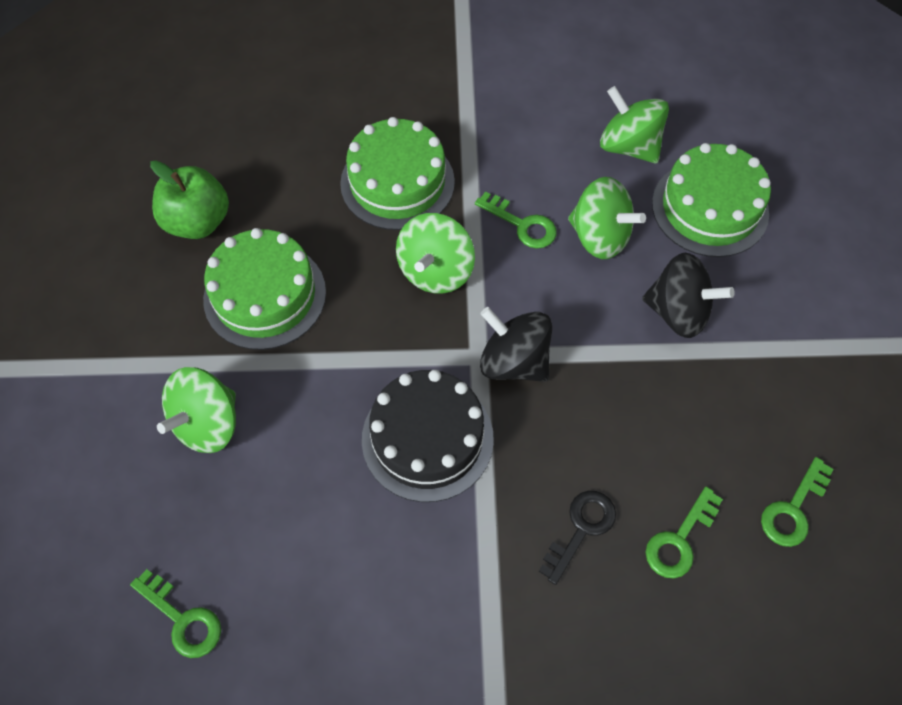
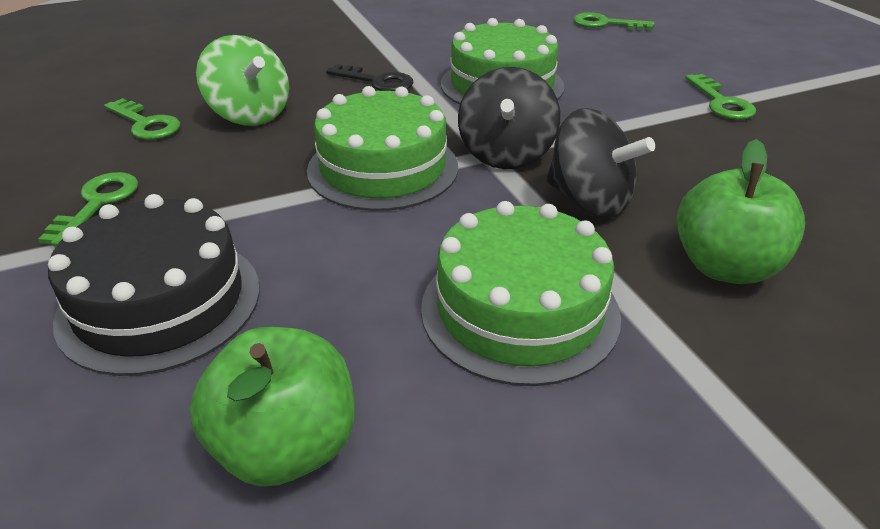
green apple: [150,160,229,239] = 1 -> [189,327,355,487] [677,139,805,284] = 2
green spinning top: [157,367,236,453] [396,213,475,294] [568,177,646,259] [600,86,669,163] = 4 -> [196,35,289,126] = 1

